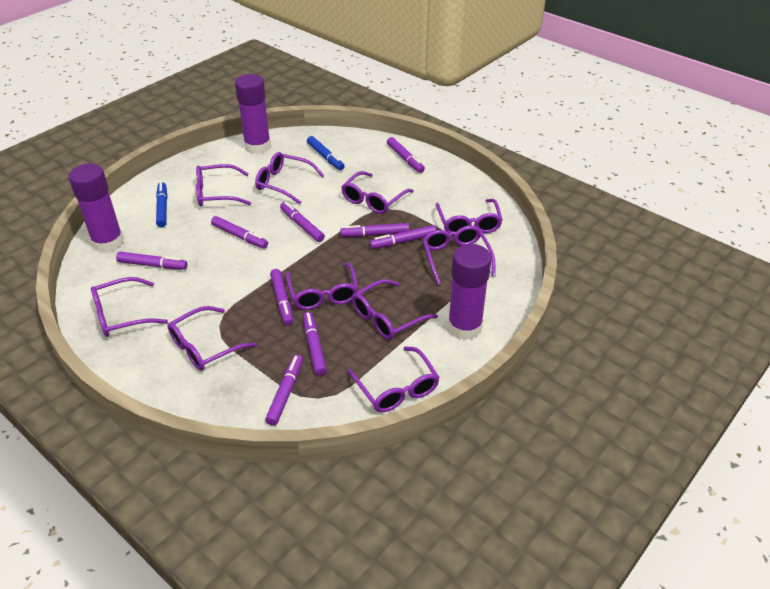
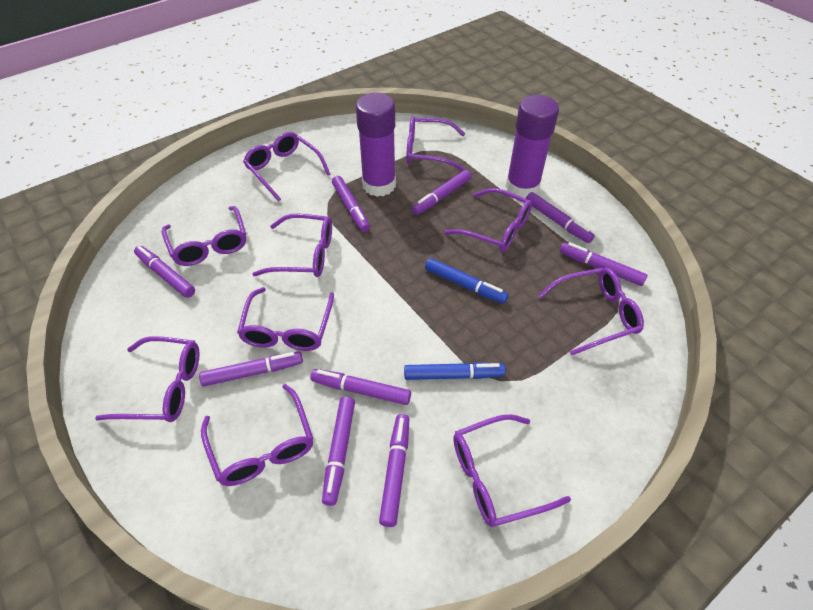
purple glue stick: [68,164,124,253] [235,74,271,154] [448,244,492,340] = 3 -> [356,93,396,197] [506,95,559,198] = 2

